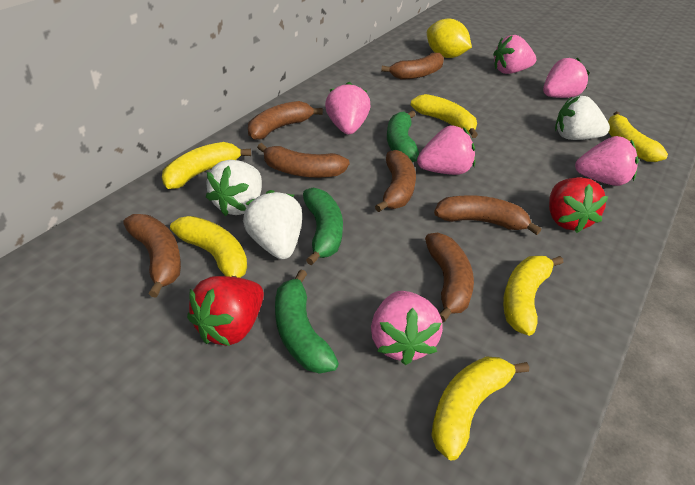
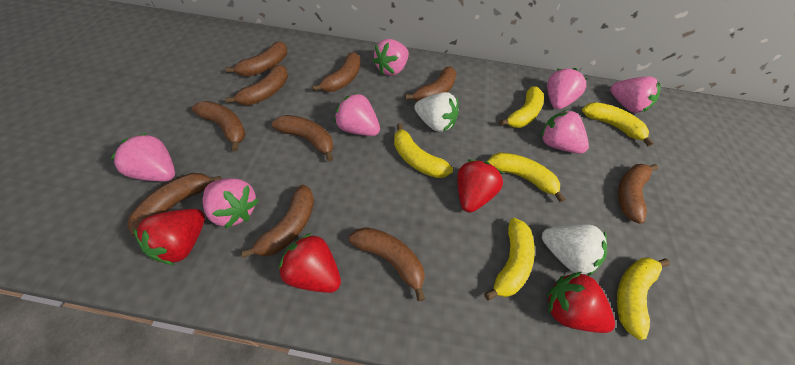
brown banana: [123,214,181,298] [248,101,323,140] [257,143,350,178] [375,150,416,212] [381,53,444,79] [425,232,474,323] [434,195,541,235] = 7 -> [127,173,221,236] [192,101,246,151] [225,42,287,76] [225,65,288,105] [241,185,314,258] [272,115,333,161] [312,52,360,92] [349,227,425,301] [405,67,457,101] [618,164,658,224] = 10
green banana: [275,269,339,374] [303,188,343,265] [387,110,419,162] = 3 -> none = 0
pink strawberry: [325,82,370,134] [371,291,443,365] [417,126,475,175] [493,35,536,74] [543,57,590,98] [575,136,639,186] = 6 -> [110,133,175,182] [203,178,259,229] [334,93,380,136] [373,39,409,76] [541,110,589,154] [547,68,587,109] [610,76,661,113] = 7
red strawberry: [187,276,264,346] [549,177,609,233] = 2 -> [133,209,205,265] [279,233,341,293] [457,159,503,213] [548,271,615,333] = 4
white strawberry: [206,160,262,216] [243,190,302,259] [555,96,610,140] = 3 -> [414,92,459,132] [542,224,607,276] = 2
yellow lemon: [427,19,472,58] = 1 -> none = 0

